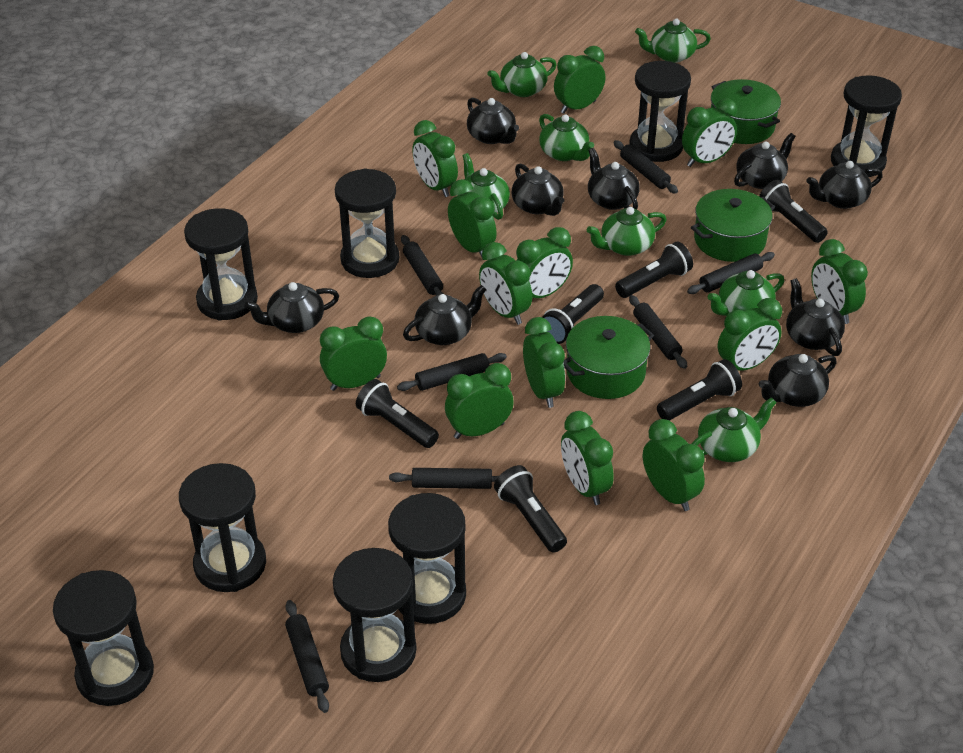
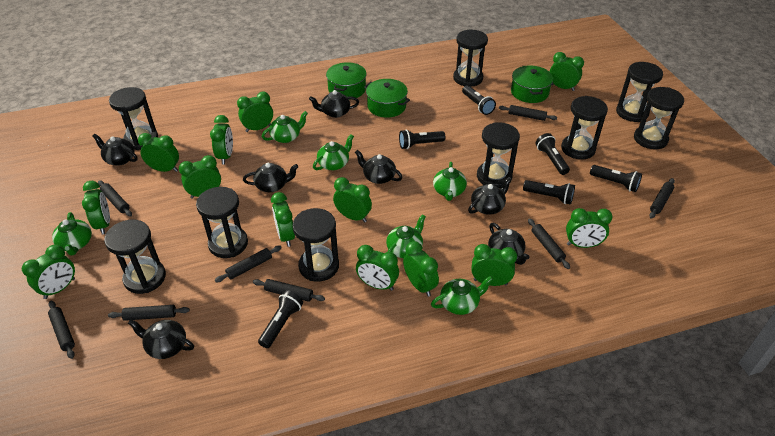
black hourglass: [53,570,154,706] [179,463,266,592] [184,208,258,320] [333,548,417,682] [335,168,399,278] [388,493,466,624] [629,61,691,162] [831,75,902,177] = 8 -> [104,220,166,294] [109,87,158,150] [196,187,248,258] [292,208,339,282] [453,30,488,87] [477,122,520,188] [561,96,608,160] [616,62,663,122] [634,87,684,149] = 9
black rolling pin: [285,600,329,713] [389,468,499,489] [397,353,507,391] [401,235,445,296] [614,140,678,194] [629,295,687,369] [687,252,775,294] = 7 -> [48,300,75,359] [98,180,132,217] [108,305,190,321] [215,246,282,282] [253,279,325,302] [499,105,557,121] [528,218,570,269] [649,178,675,218] = 8
black teapot: [244,282,339,333] [403,285,486,345] [467,98,519,144] [512,163,564,216] [588,148,640,210] [734,133,795,189] [759,354,837,407] [786,278,845,356] [806,161,883,209] = 9 -> [92,134,138,166] [128,319,194,359] [243,163,298,192] [309,90,359,118] [355,150,403,184] [468,177,512,215] [488,223,530,265] = 7
green teapot: [462,153,510,220] [487,52,557,97] [539,114,594,161] [587,207,667,256] [635,19,711,63] [692,397,777,462] [707,270,784,316] = 7 -> [52,212,92,256] [262,111,308,143] [313,134,354,170] [386,214,426,258] [431,276,493,315] [433,162,467,201] = 6

